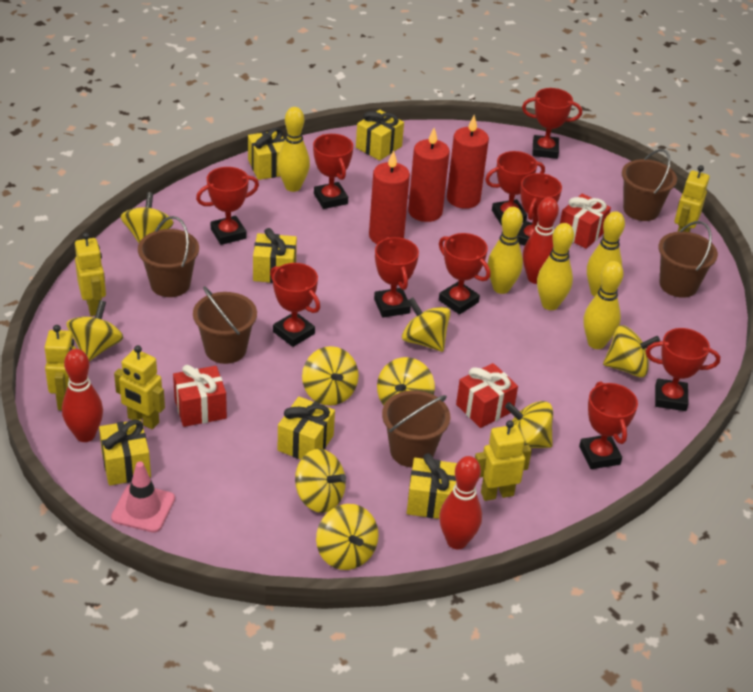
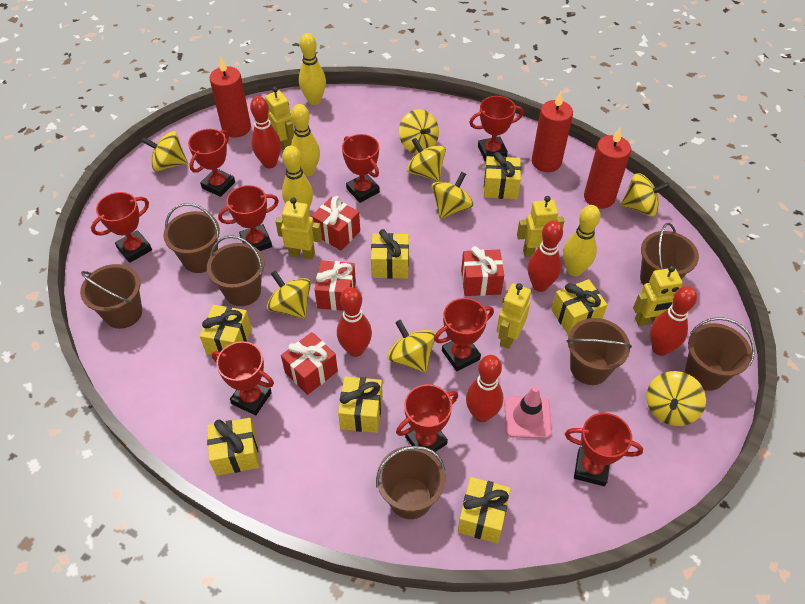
brown bucket: [138,216,199,297] [193,286,257,364] [382,390,450,468] [622,149,677,221] [658,221,718,298] = 5 -> [80,264,142,329] [163,203,220,273] [207,235,264,306] [376,446,445,519] [567,318,632,385] [640,223,699,285] [685,317,755,391] = 7
red bowling pin: [62,349,103,442] [439,456,482,549] [523,197,559,284] = 3 -> [250,96,281,168] [337,287,372,357] [466,355,503,422] [528,220,563,292] [650,286,697,356] = 5
red gift: [173,365,227,427] [456,363,518,428] [560,193,611,249] = 3 -> [281,332,338,395] [311,196,360,250] [315,260,356,311] [461,246,504,296] = 4
red trophy: [196,167,259,245] [270,263,320,347] [313,134,353,209] [374,237,419,317] [439,233,490,315] [485,151,545,226] [518,173,562,246] [522,88,582,159] [579,381,638,469] [646,328,720,411] = 10 -> [91,192,152,263] [188,129,235,197] [212,341,274,415] [218,185,279,251] [342,134,380,203] [396,384,458,452] [434,298,494,371] [469,96,523,162] [565,413,643,486] = 9
yellow bowling pin: [277,107,310,192] [488,207,523,294] [537,223,574,310] [584,261,624,349] [587,211,625,297] = 5 -> [282,146,313,209] [291,104,320,176] [299,33,326,105] [563,205,601,276] = 4
yellow gift: [99,419,151,486] [248,127,285,180] [253,228,297,283] [278,397,335,460] [356,110,404,160] [407,453,457,519] = 6 -> [200,305,252,355] [207,418,259,476] [338,376,383,433] [371,229,409,279] [458,477,511,543] [484,152,521,199] [551,279,608,335] = 7
yellow spinning top: [66,300,124,361] [120,192,174,243] [295,449,346,513] [302,346,359,406] [316,504,379,570] [377,357,435,405] [402,297,451,352] [505,401,553,448] [603,325,660,377] = 9 -> [141,131,188,171] [267,270,311,319] [387,320,435,373] [399,109,439,154] [407,138,446,182] [432,172,473,219] [621,173,670,217] [646,371,706,426] = 8

